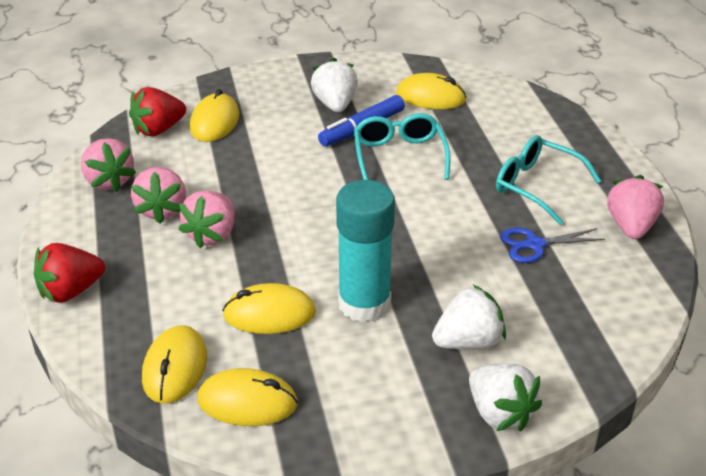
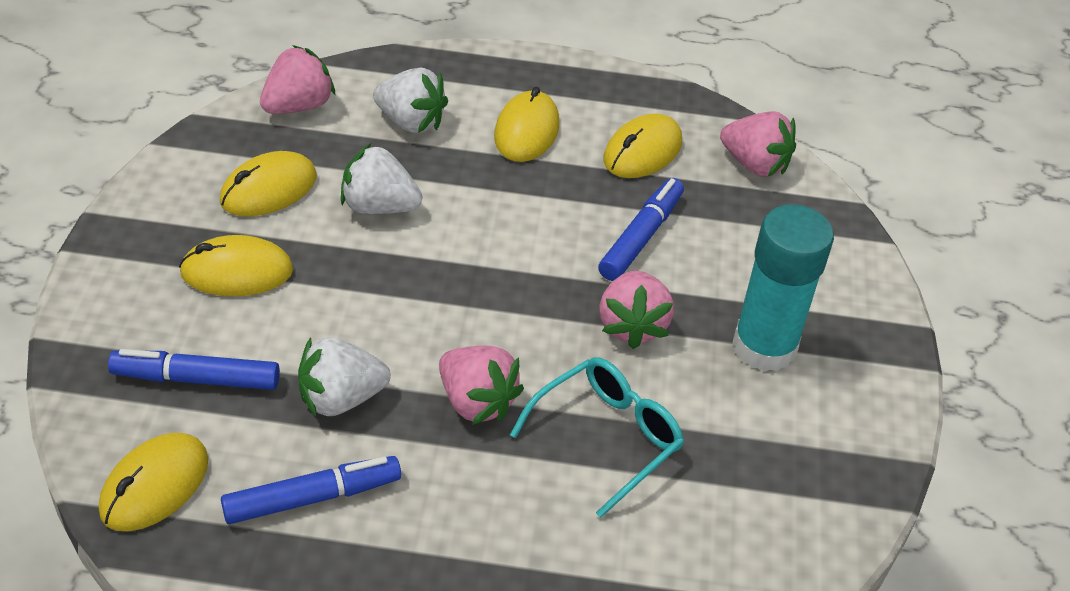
blue marker: [318,95,405,146] = 1 -> [108,349,280,390] [221,456,401,524] [598,178,684,281] = 3
blue scissors: [500,228,605,263] = 1 -> none = 0
red strawberry: [34,243,105,303] [129,87,186,136] = 2 -> none = 0
turquoise glasses: [354,113,451,180] [496,135,601,225] = 2 -> [510,357,684,518] = 1

